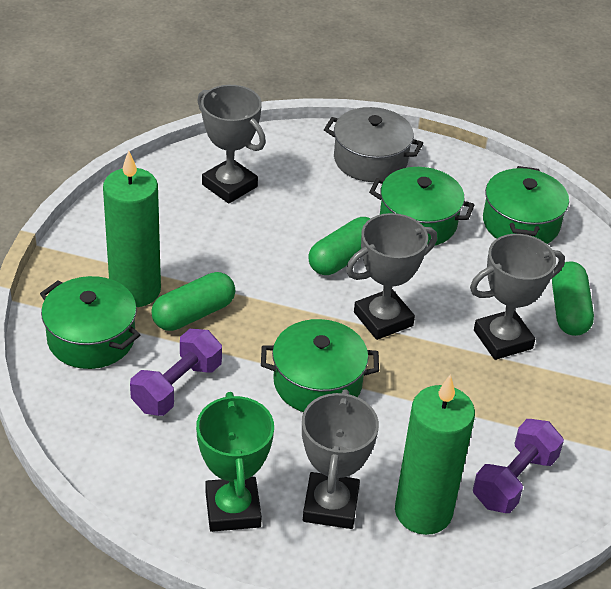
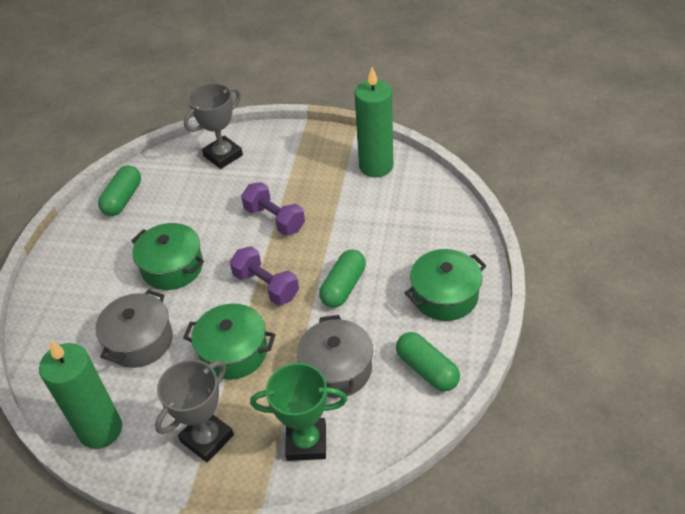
green pot: [40,276,140,369] [261,319,379,412] [369,167,474,246] [483,166,569,244] = 4 -> [131,223,204,290] [183,303,276,380] [405,249,486,321] = 3
grey pot: [324,107,423,182] = 1 -> [95,290,173,368] [297,315,373,398] = 2
grey trophy: [197,85,266,203] [302,389,379,529] [346,213,437,340] [470,234,565,360] = 4 -> [155,360,234,462] [184,83,243,169] = 2

